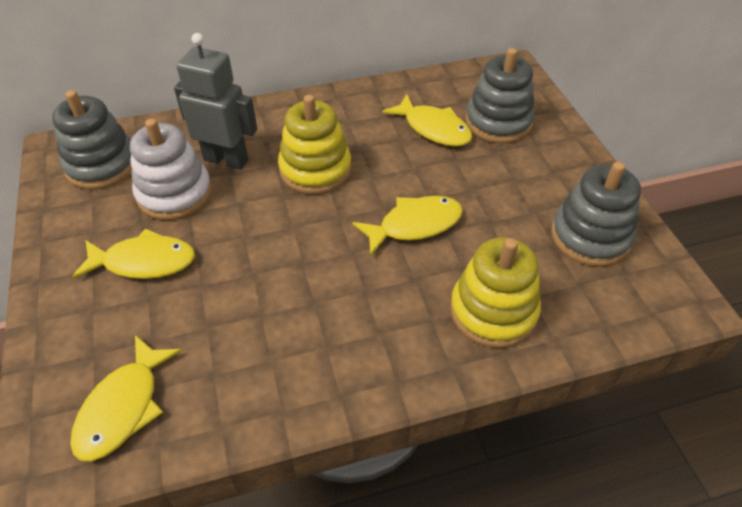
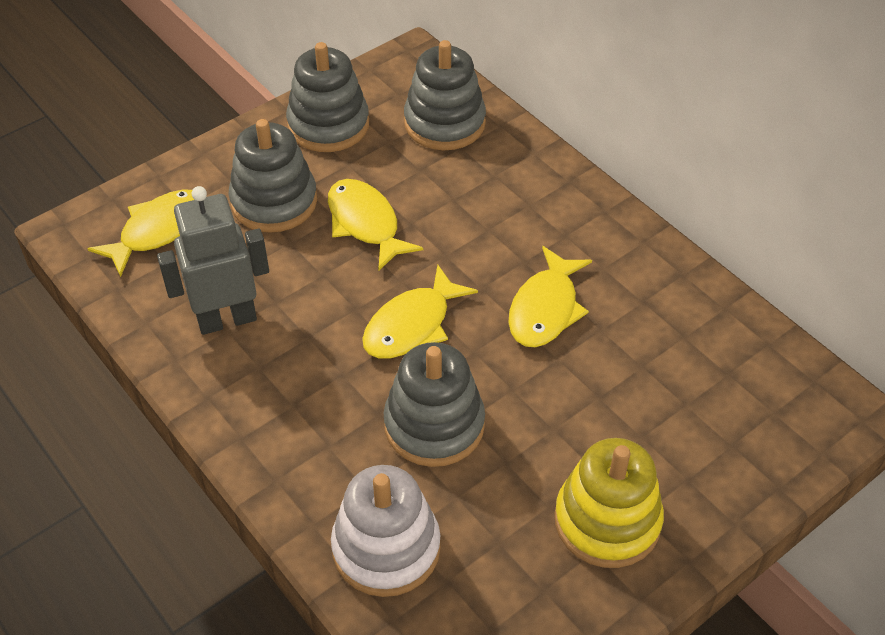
grey stacking toy: [52,90,132,189] [465,48,535,143] [551,162,641,267] = 3 -> [229,119,317,233] [286,42,369,152] [384,342,485,467] [404,40,486,150] = 4
yellow stacking toy: [278,95,351,194] [450,237,541,348] = 2 -> [555,438,664,568] = 1

